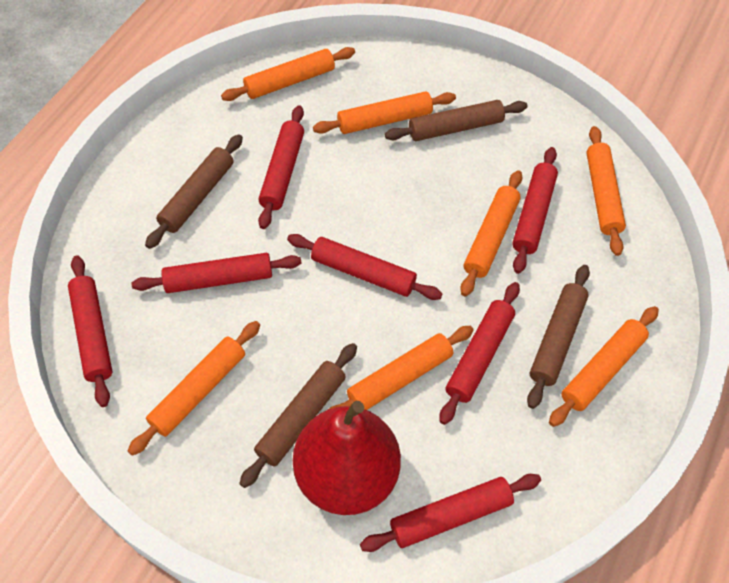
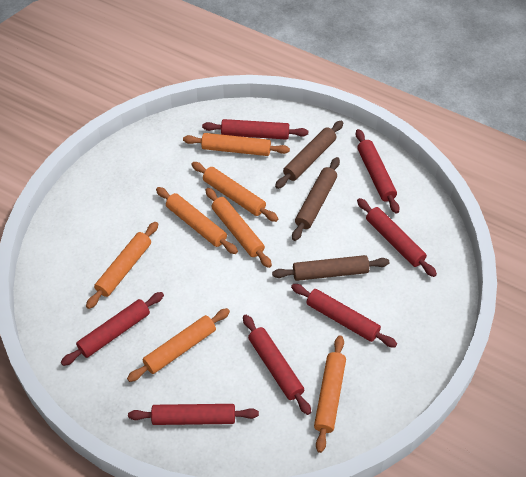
brown rolling pin: [145,134,243,249] [239,343,357,488] [385,100,527,141] [527,265,590,409] = 4 -> [272,255,389,281] [275,121,343,189] [292,157,340,241] = 3
red pear: [293,401,401,515] = 1 -> none = 0

